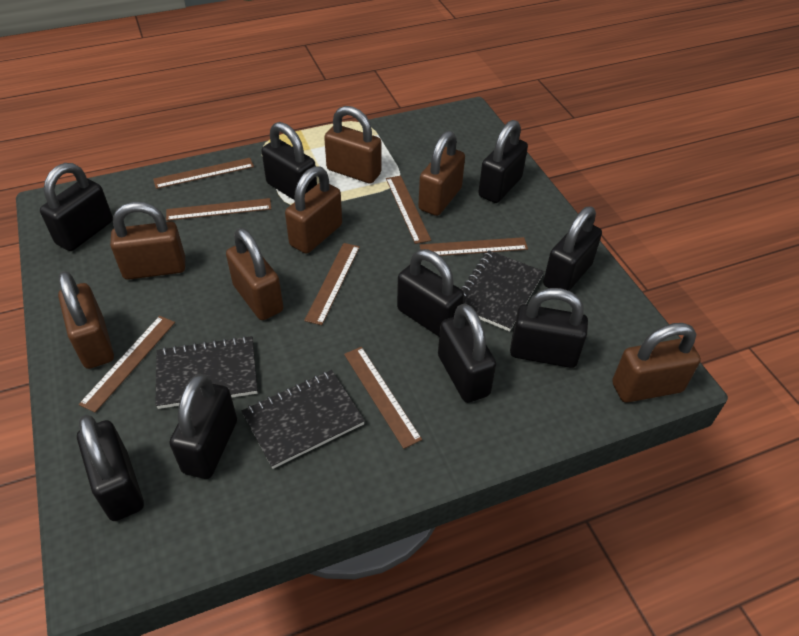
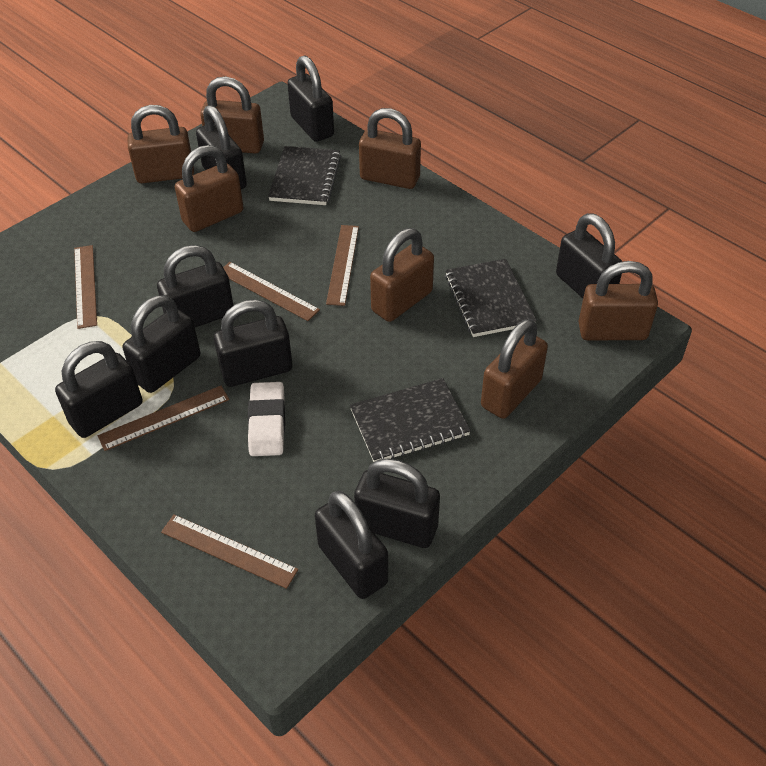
brown ruler: [79,316,175,413] [153,158,254,189] [166,198,271,221] [304,243,360,325] [344,347,422,449] [386,176,431,244] [420,237,528,256] = 7 -> [74,245,97,329] [98,386,229,451] [161,515,298,589] [223,262,320,321] [326,225,359,306] = 5
white eraser: none = 0 -> [248,382,285,456] = 1

